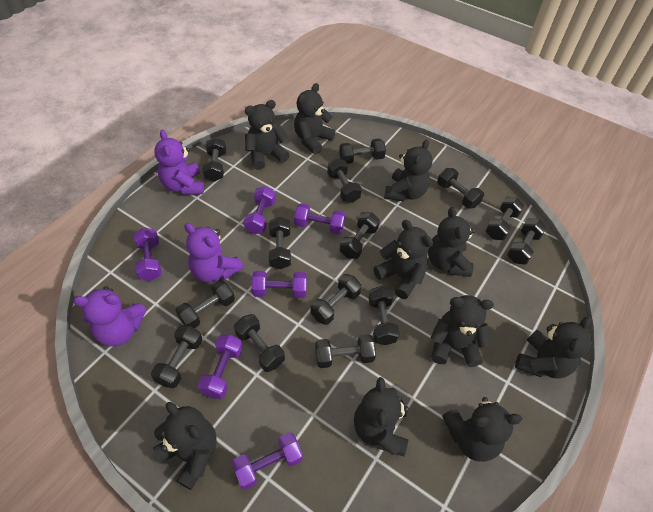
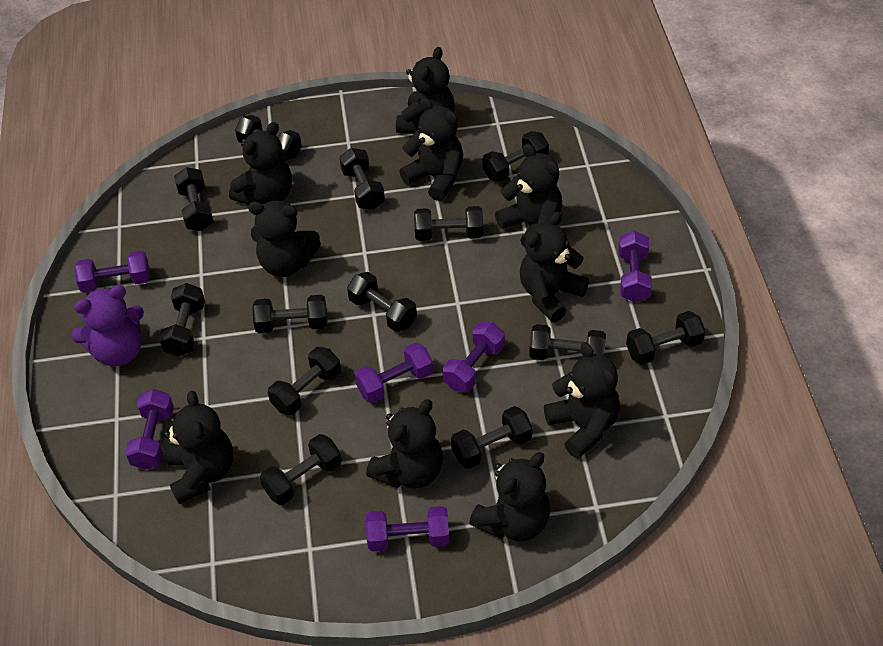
black dumbbell: [151,325,202,388] [175,280,235,328] [202,137,226,182] [234,314,285,372] [269,217,291,269] [310,274,361,325] [315,334,376,368] [327,159,362,203] [339,139,386,164] [340,212,380,259] [369,286,399,345] [437,168,484,209] [486,197,525,240] [507,218,547,265] = 14 -> [159,283,205,357] [174,167,214,231] [235,115,302,161] [252,295,327,334] [260,434,342,505] [268,347,341,415] [339,148,385,210] [347,272,417,332] [414,206,483,241] [451,406,532,469] [483,131,549,182] [529,324,606,360] [626,311,705,365] = 13
purple teddy bear: [73,286,147,347] [154,130,204,195] [184,223,243,283] = 3 -> [71,285,144,366] = 1

